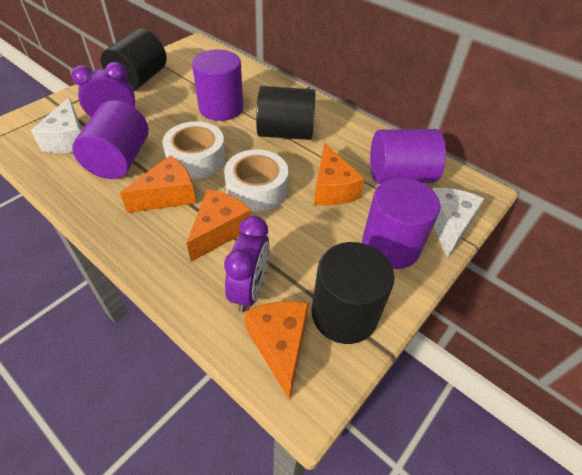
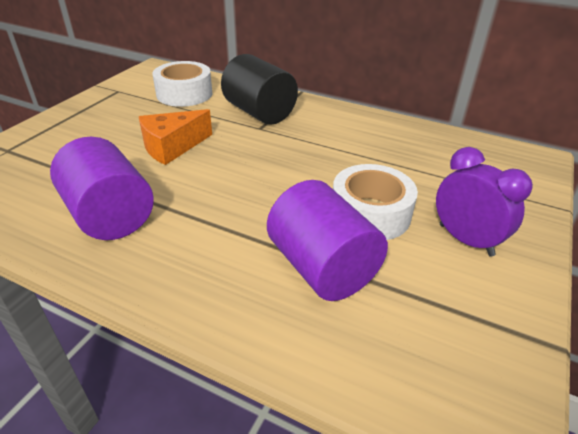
black cylinder: [101,29,167,91] [256,86,316,140] [312,242,394,344] = 3 -> [221,54,298,125] = 1
orange cheese: [120,156,196,213] [186,189,252,262] [244,301,309,400] [314,143,365,205] = 4 -> [139,109,212,165] = 1
purple clock: [72,62,135,117] [224,216,270,312] = 2 -> [436,147,533,256] = 1
purple cylinder: [72,100,148,179] [192,50,243,121] [362,178,440,269] [370,129,446,184] = 4 -> [50,137,154,240] [267,180,388,301] = 2
white cheese: [31,97,82,153] [432,188,485,258] = 2 -> none = 0

